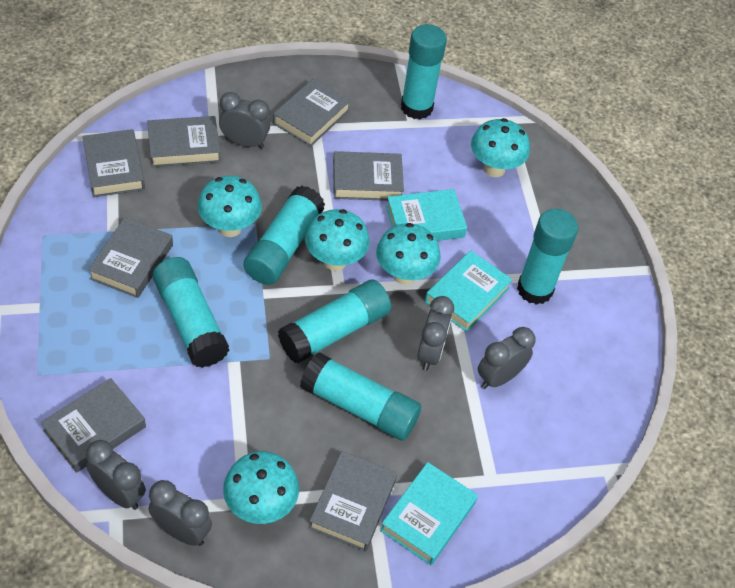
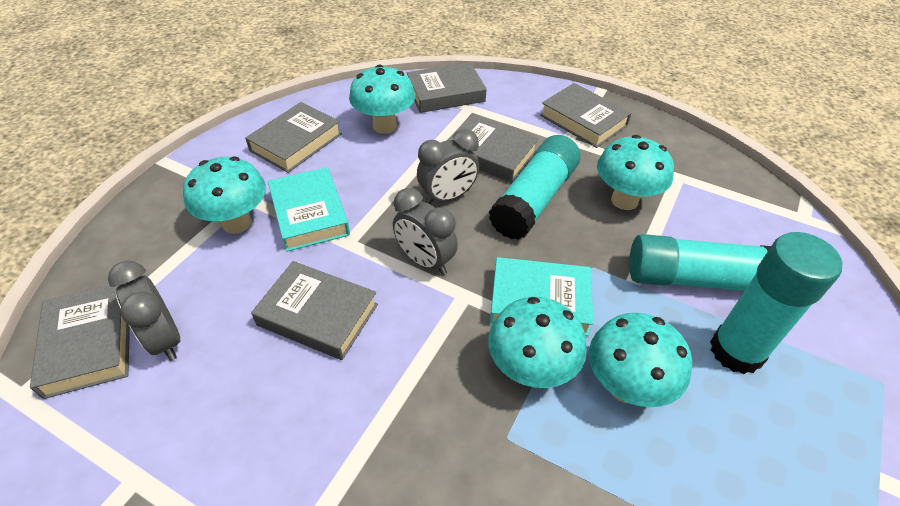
grey book: [41,378,146,473] [83,129,145,197] [88,217,173,298] [147,116,221,167] [273,78,351,146] [309,451,397,552] [333,151,404,201] = 7 -> [30,285,130,399] [245,102,342,173] [251,261,378,360] [407,62,487,113] [448,114,538,183] [540,83,631,148] = 6
grey clock: [86,440,146,510] [148,480,212,546] [219,92,270,149] [417,296,454,371] [478,327,535,389] = 5 -> [108,260,180,361] [393,188,458,275] [417,129,479,204] = 3
turquoise book: [380,462,478,565] [386,189,467,241] [425,251,512,332] = 3 -> [268,167,350,252] [490,257,593,336] = 2
turquoise glue stick: [153,257,229,368] [244,186,325,285] [278,280,391,364] [300,352,422,441] [401,24,447,120] [517,209,578,305] = 6 -> [489,135,581,240] [629,234,771,291] [710,232,842,374] = 3

